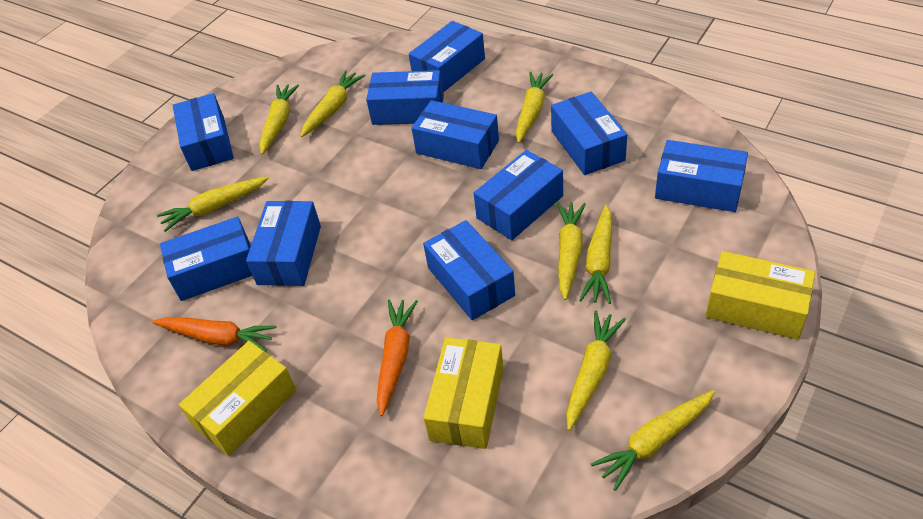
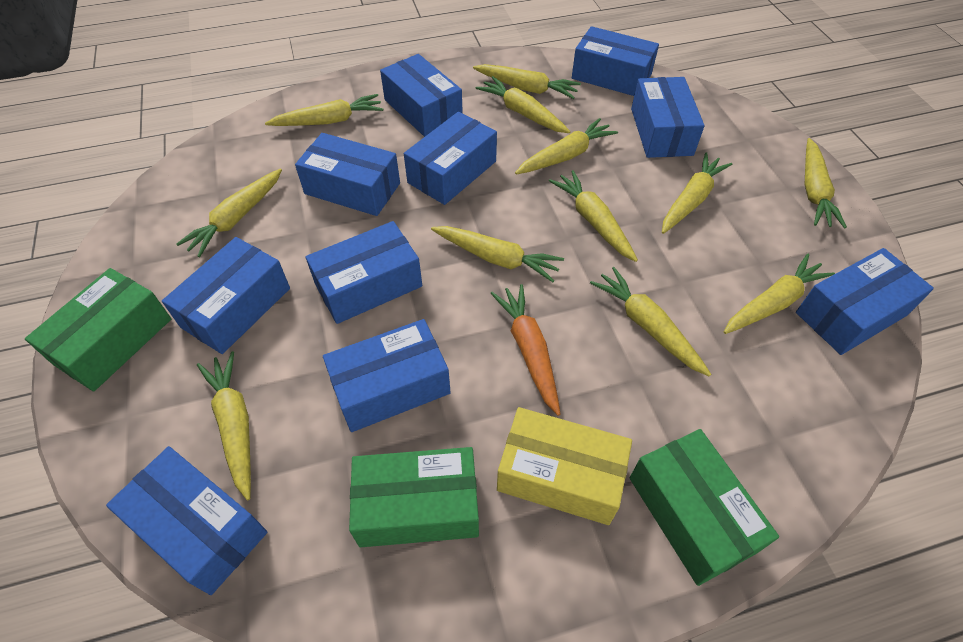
green box: none = 0 -> [25,268,171,391] [349,447,479,547] [630,429,779,586] = 3
orange carrot: [152,317,276,352] [377,299,418,416] = 2 -> [491,284,561,416] = 1
yellow box: [179,341,297,456] [423,337,504,449] [706,251,815,339] = 3 -> [497,407,632,525] = 1
yellow carrot: [157,176,269,232] [259,84,299,155] [301,70,365,137] [516,72,554,143] [557,202,586,300] [566,311,626,431] [579,205,612,304] [591,390,715,491] = 8 -> [176,169,282,257] [197,351,251,500] [265,94,383,126] [431,226,564,282] [473,64,581,99] [475,76,571,133] [515,118,618,174] [549,170,638,262] [590,267,711,377] [662,152,732,234] [724,254,835,334] [804,138,847,229] = 12

